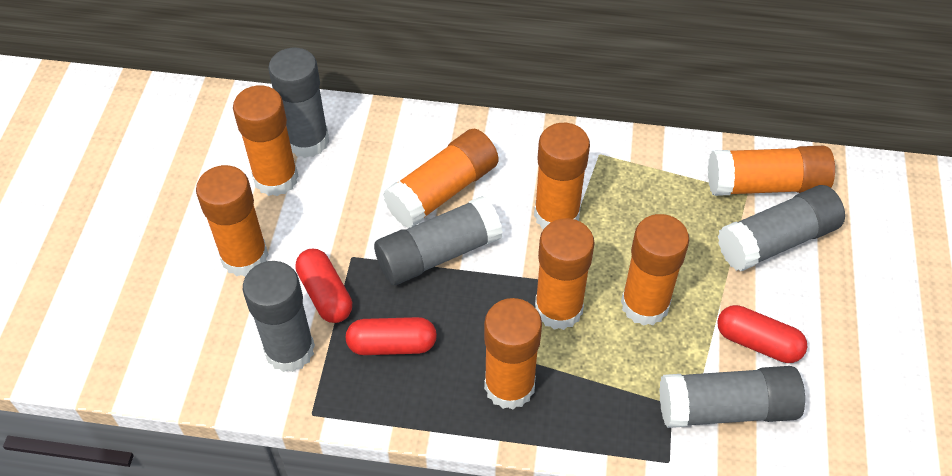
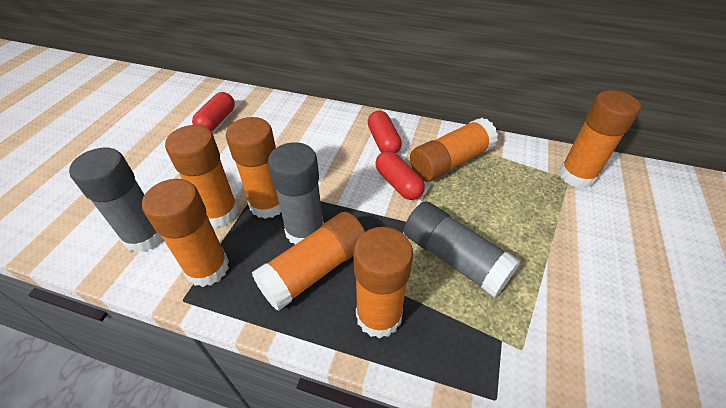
grey glue stick: [243,261,315,372] [268,48,329,158] [374,196,503,285] [659,366,805,428] [718,185,845,272] = 5 -> [69,148,163,253] [268,142,324,244] [404,201,521,298] = 3
orange glue stick: [196,165,269,277] [233,85,298,196] [383,129,499,228] [484,298,542,410] [534,123,590,229] [535,218,595,330] [621,214,689,326] [708,146,835,196] = 8 -> [142,179,229,287] [165,125,239,228] [226,117,281,219] [252,212,365,311] [353,227,413,339] [410,118,498,182] [559,90,641,188] = 7

